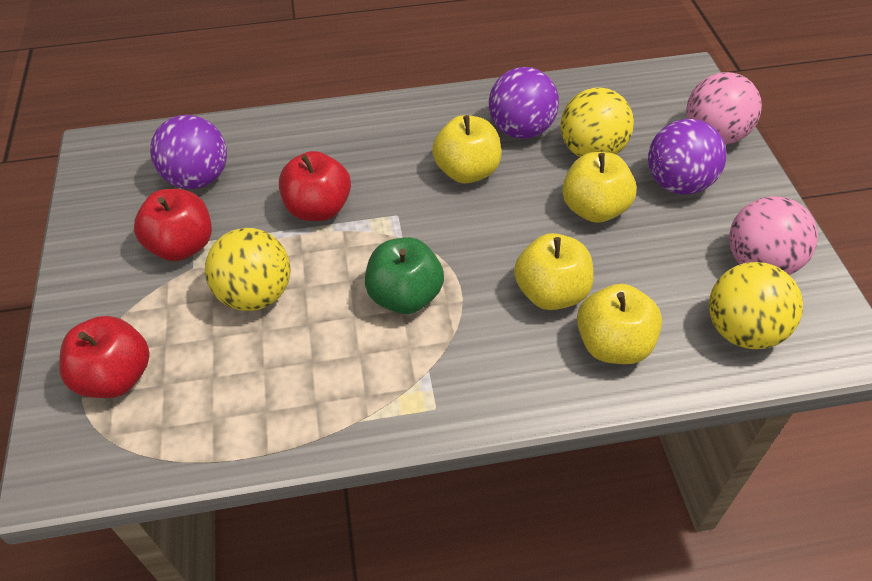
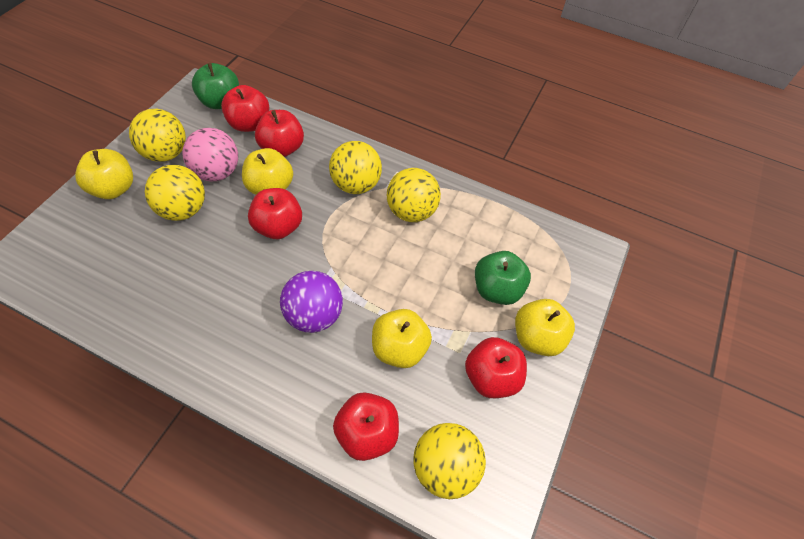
green apple: [365,237,444,314] = 1 -> [192,63,239,109] [475,251,531,305] = 2
pink ball: [686,72,762,145] [729,196,818,275] = 2 -> [183,128,238,182] = 1
purple ball: [150,115,227,189] [489,67,559,139] [648,119,727,194] = 3 -> [280,271,343,333] = 1
red apple: [59,316,150,398] [134,189,212,261] [279,151,351,221] = 3 -> [221,85,269,132] [248,188,302,239] [255,110,304,157] [333,392,399,461] [465,337,527,398] = 5
yellow ball: [205,228,291,311] [560,87,634,157] [709,262,803,349] = 3 -> [129,109,186,162] [145,165,205,221] [329,141,382,194] [387,168,441,222] [413,423,486,499] = 5

